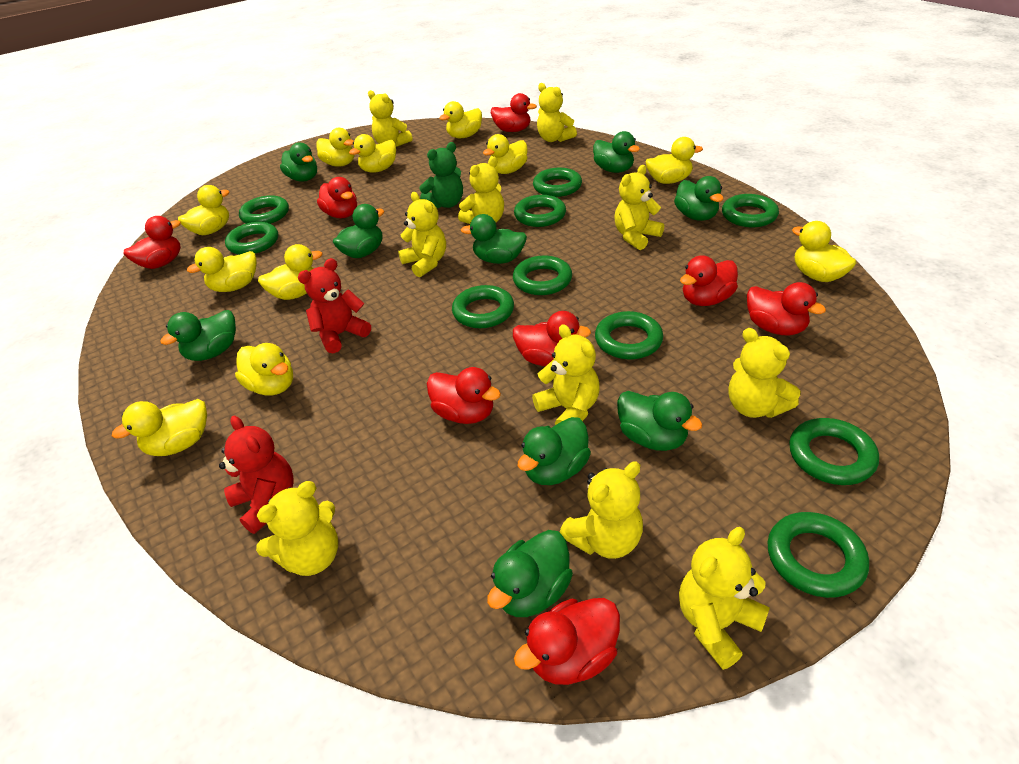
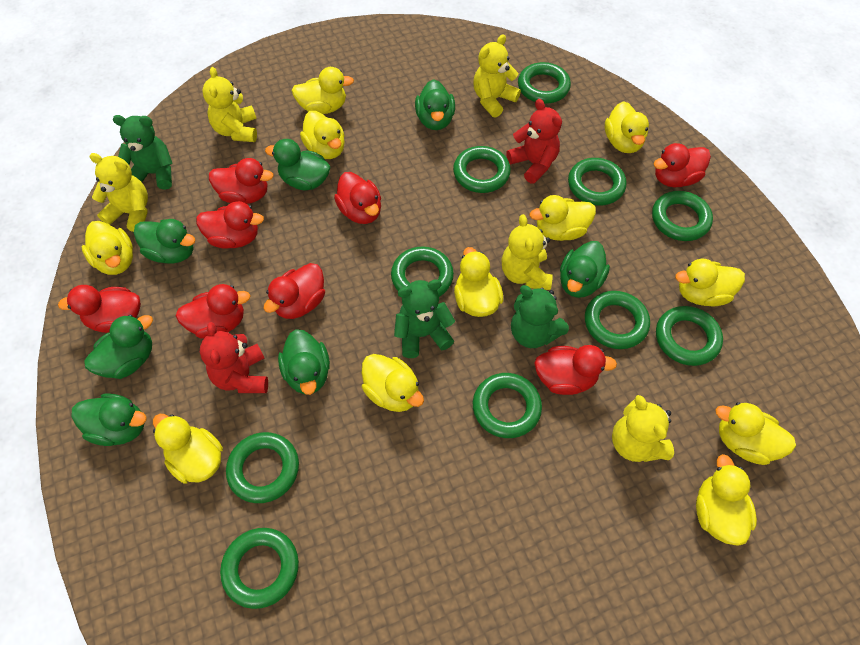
green duck: [160,310,236,361] [280,142,317,182] [333,204,384,258] [461,214,527,264] [487,530,573,617] [518,417,591,485] [593,131,640,173] [617,391,703,451] [674,176,724,221] = 9 -> [71,393,147,446] [84,315,153,379] [134,219,196,263] [265,139,331,190] [278,329,330,395] [415,79,455,130] [560,241,610,298] = 7
green teddy bear: [420,142,463,209] = 1 -> [113,115,173,190] [394,279,455,358] [511,285,569,348] = 3
yellow teddy bear: [256,481,338,576] [368,90,412,147] [398,192,446,277] [458,157,504,224] [532,324,600,425] [537,83,577,142] [560,461,643,559] [614,165,664,250] [679,527,770,670] [728,328,800,418] = 10 -> [89,153,148,232] [202,67,257,142] [473,34,521,118] [501,214,553,290] [612,395,674,462] = 5

